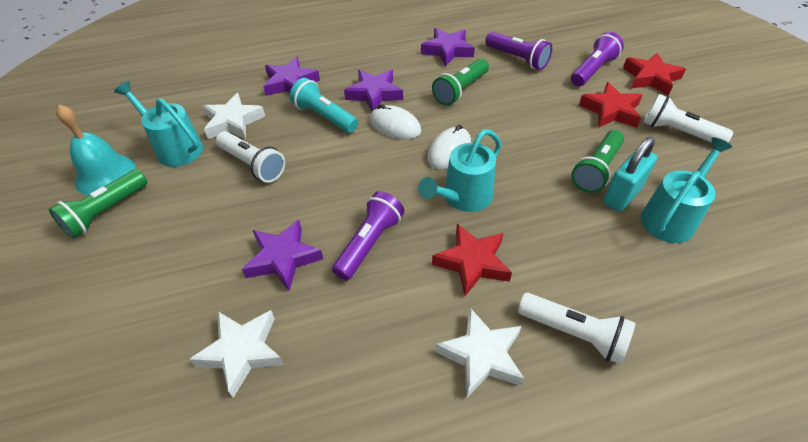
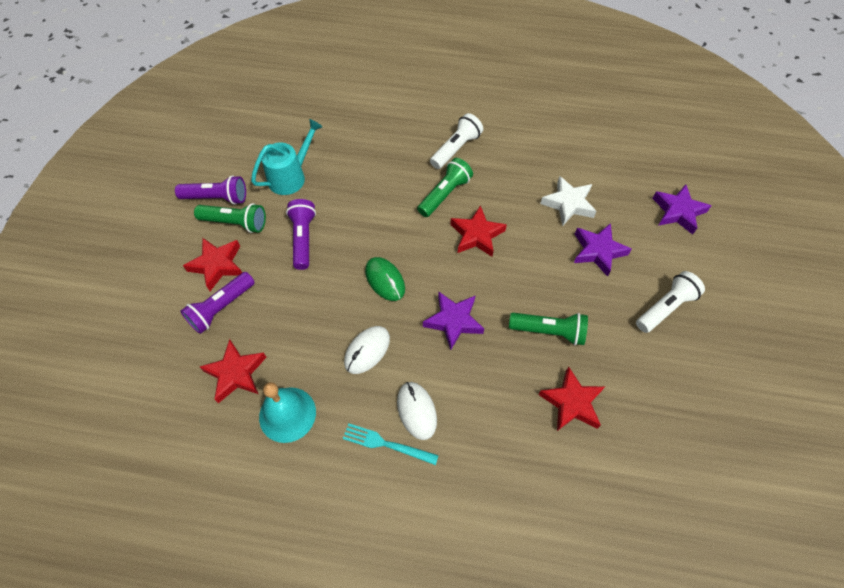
green mouse: none = 0 -> [365,257,405,301] = 1
purple star: [242,220,323,291] [263,57,320,96] [344,70,403,111] [421,28,475,66] = 4 -> [423,291,484,350] [574,223,632,277] [652,184,711,235] = 3
red star: [432,224,512,296] [579,82,643,128] [623,53,686,96] = 3 -> [183,238,242,291] [200,339,267,403] [450,205,507,257] [538,367,605,431] = 4
turquoise flashlight: [290,78,358,133] = 1 -> none = 0
turquoise fork: none = 0 -> [343,424,439,465] = 1
turquoise padlock: [603,137,657,212] = 1 -> none = 0
turquoise watering can: [114,81,203,167] [418,129,502,212] [641,137,732,243] = 3 -> [251,119,322,195] = 1
white flashlight: [216,131,285,183] [518,293,636,365] [643,94,733,143] = 3 -> [430,113,483,169] [636,271,705,333] = 2
white star: [189,310,284,398] [203,93,265,139] [435,308,524,398] = 3 -> [540,176,597,226] = 1

